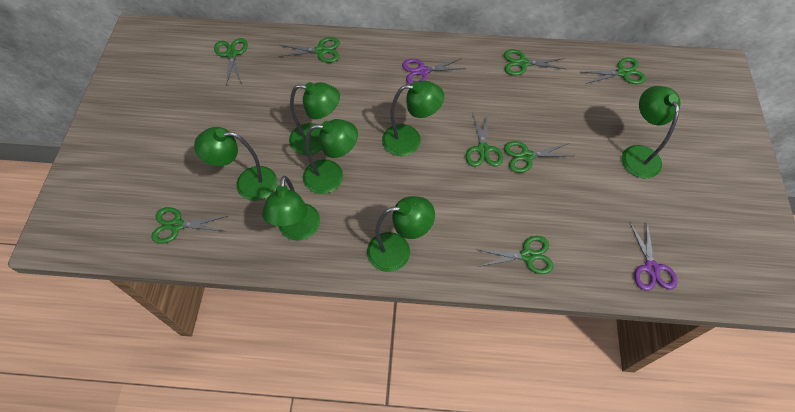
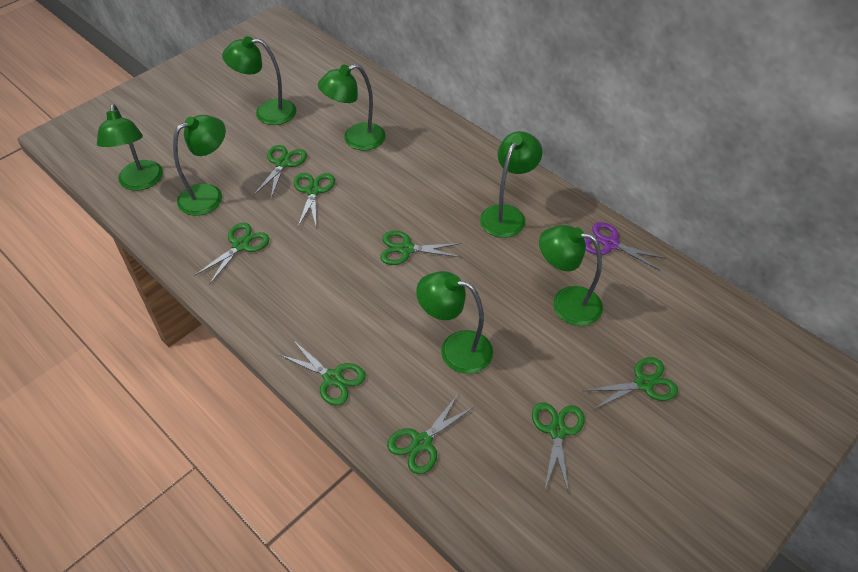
purple scissors: [402,58,466,85] [630,222,677,291] = 2 -> [585,222,667,271] = 1

